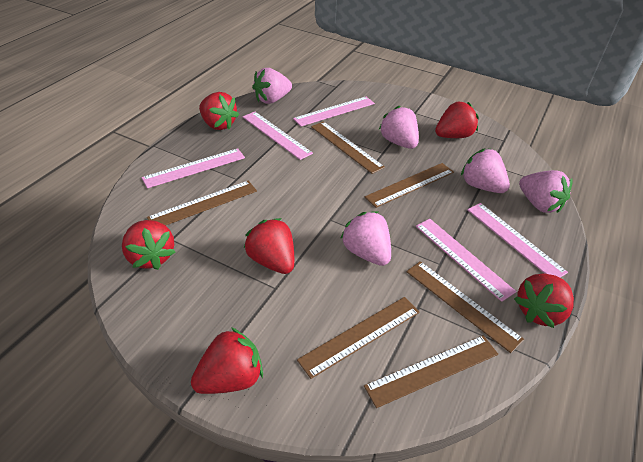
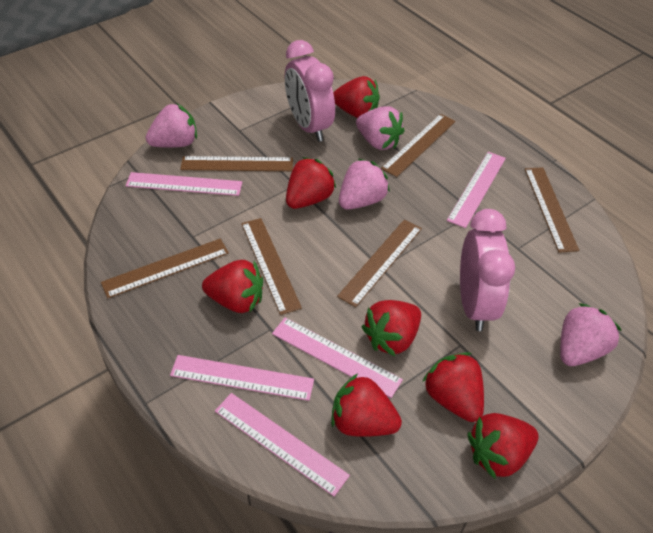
pink clock: none = 0 -> [285,40,335,142] [460,209,515,331] = 2
pink strawberry: [252,68,292,104] [340,211,391,266] [379,106,419,149] [461,149,510,193] [519,170,573,213] = 5 -> [146,103,197,148] [339,159,390,210] [356,106,404,150] [560,303,622,366] = 4
red strawberry: [122,220,175,270] [191,327,263,394] [199,92,239,130] [244,218,294,274] [435,101,479,138] [514,273,574,328] = 6 -> [202,260,263,313] [286,157,336,209] [331,373,402,437] [333,76,380,118] [361,300,421,356] [422,352,484,422] [467,413,539,479] = 7

